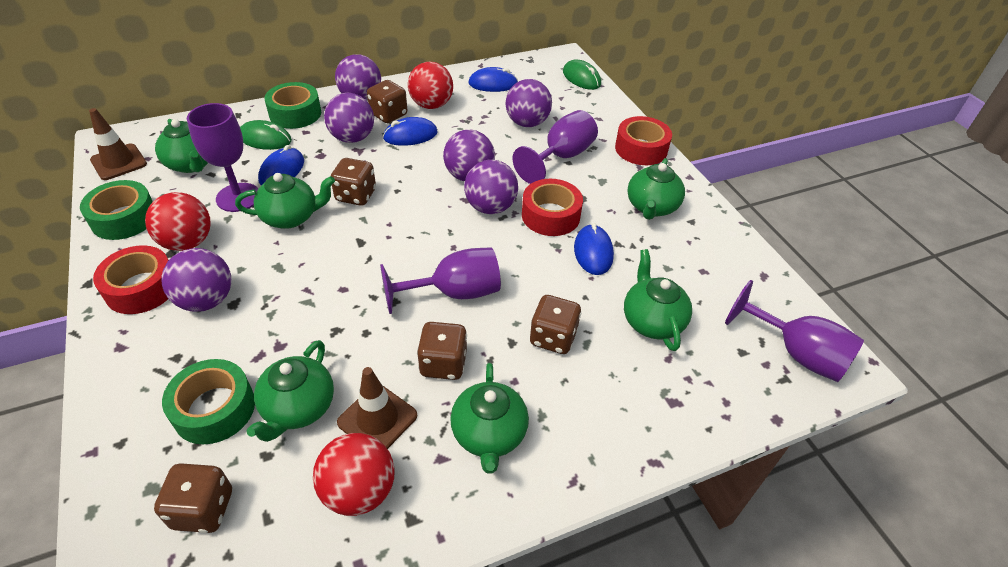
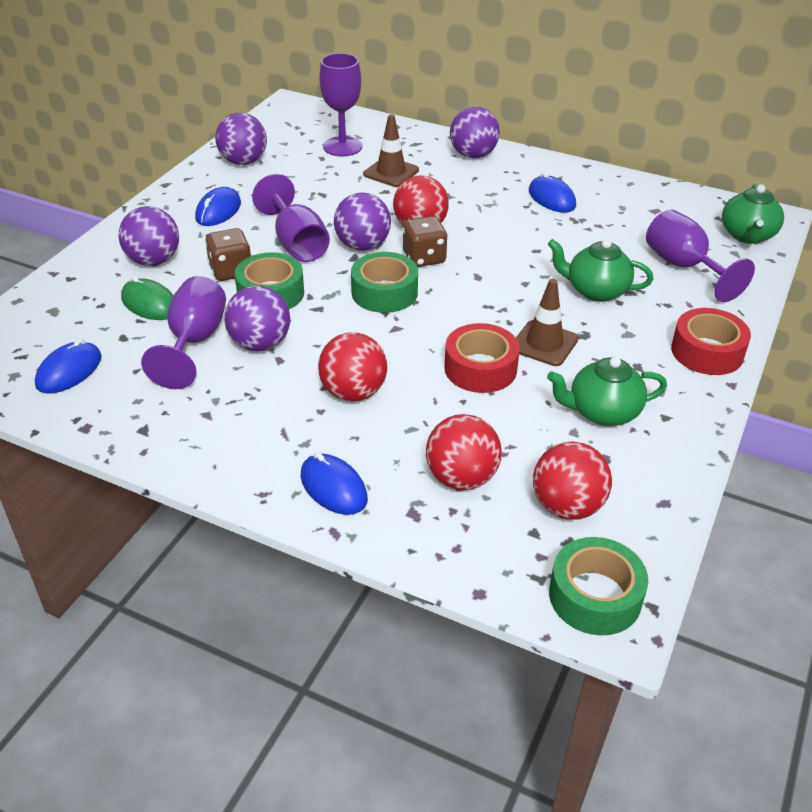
brown dice: [154,463,232,533] [331,158,376,206] [367,80,407,123] [417,322,467,380] [530,295,581,354] = 5 -> [205,228,251,281] [402,216,448,267] = 2
green mouse: [240,120,292,150] [563,60,601,90] = 2 -> [121,276,174,320] = 1
green teapot: [155,119,208,173] [235,173,335,229] [247,340,334,442] [450,363,529,474] [624,249,692,351] [627,158,685,220] = 6 -> [547,357,667,426] [548,239,653,302] [722,184,784,244] = 3
purple ball: [161,248,232,312] [324,93,374,143] [335,54,381,101] [443,130,495,181] [464,160,518,214] [505,79,552,127] = 6 -> [119,206,179,266] [215,113,267,165] [224,286,290,351] [334,192,391,251] [450,107,500,158] = 5
red ball: [145,192,211,251] [313,433,395,516] [408,62,453,109] = 3 -> [318,332,387,401] [393,175,449,225] [426,414,502,490] [533,442,612,520] = 4
red tape: [93,245,169,314] [522,179,583,236] [615,116,672,165] = 3 -> [444,323,520,393] [671,308,751,375] = 2

